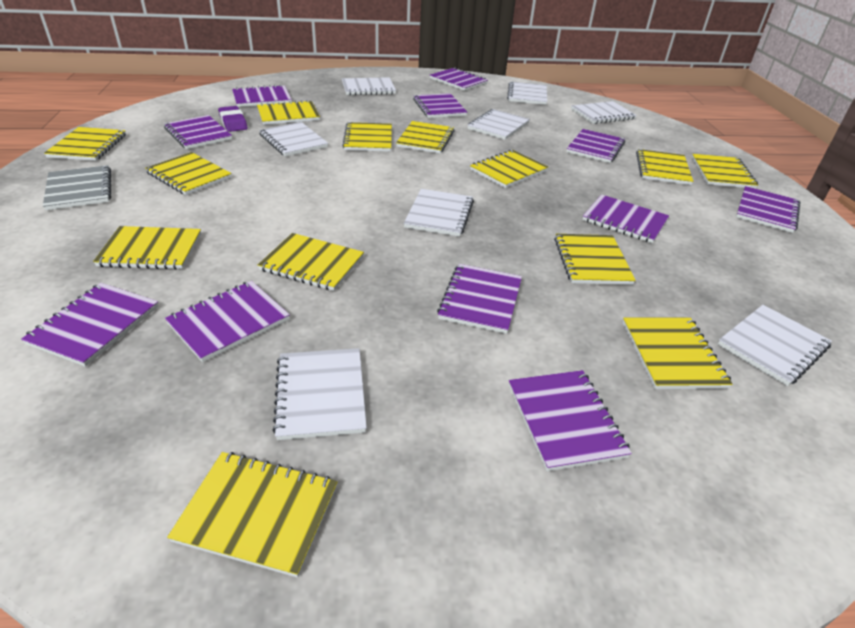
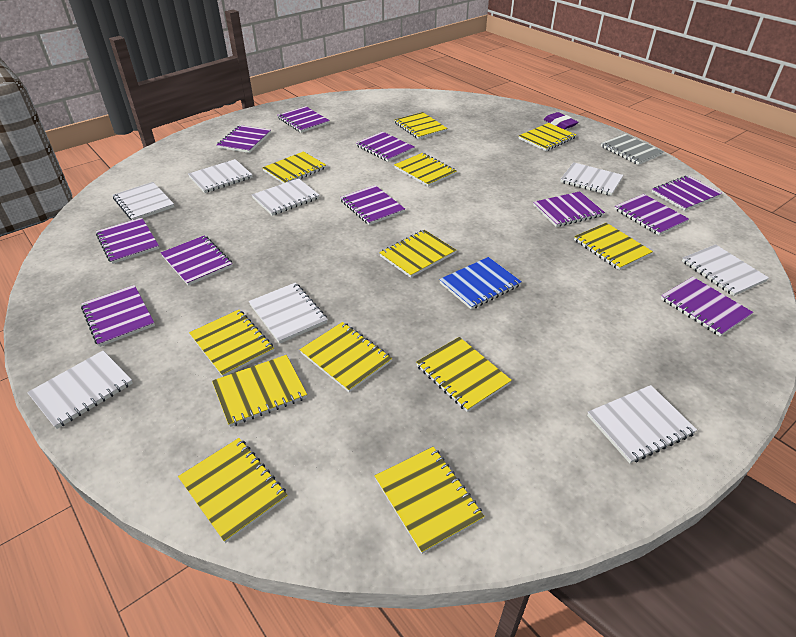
blue notebook: none = 0 -> [439,257,522,310] = 1
yellow notebook: [44,127,126,161] [93,226,201,270] [145,152,232,195] [167,452,337,578] [257,100,320,125] [258,233,364,291] [342,122,392,152] [396,121,455,154] [470,150,548,188] [554,234,636,285] [623,318,733,389] [636,149,693,185] [692,154,758,189] = 13 -> [178,438,288,543] [189,310,274,377] [212,355,307,427] [262,151,326,183] [300,322,392,392] [375,447,485,554] [379,230,456,278] [394,112,448,139] [394,153,457,187] [416,337,512,412] [519,123,576,151] [574,223,653,270] = 12

